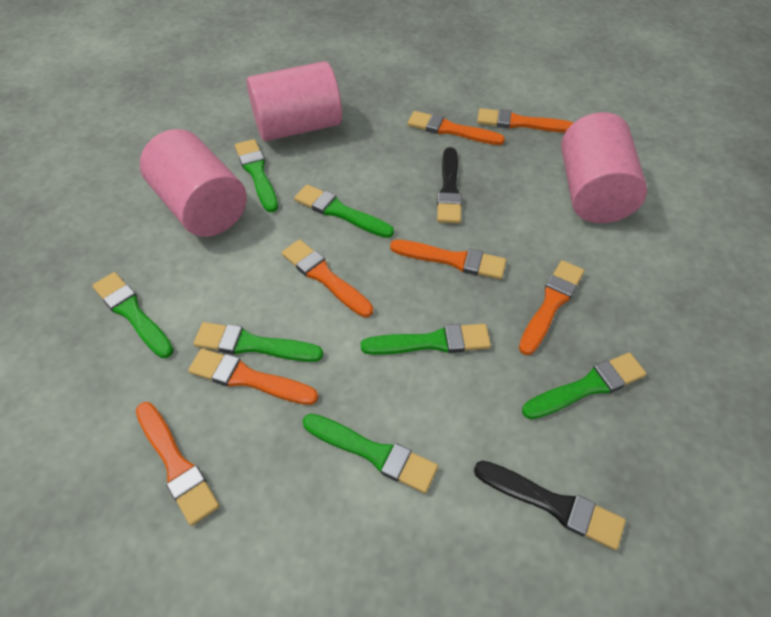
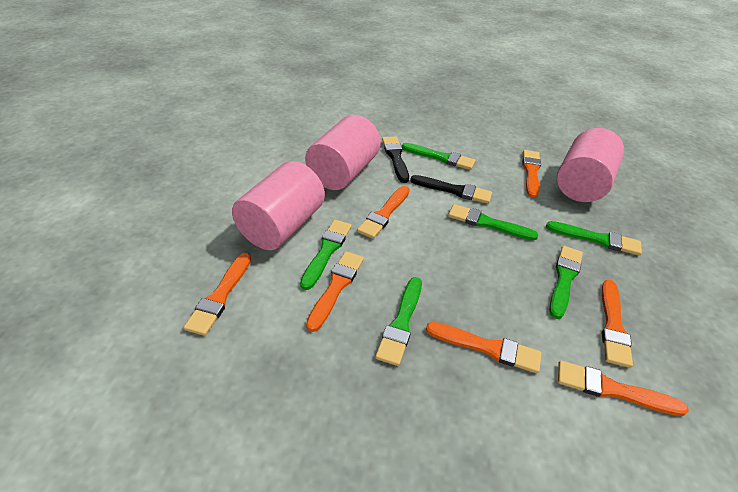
green brush: [92,272,174,358] [193,322,323,362] [235,139,278,212] [294,185,394,238] [302,414,438,493] [361,324,491,355] [522,352,647,419] = 7 -> [300,220,352,290] [375,277,422,366] [402,143,475,170] [448,204,539,240] [546,221,642,256] [549,246,583,319] = 6

